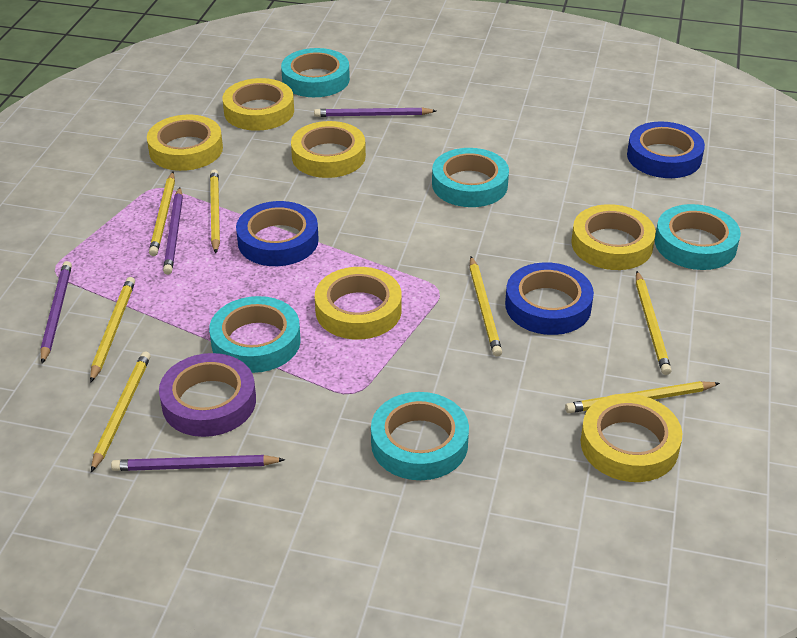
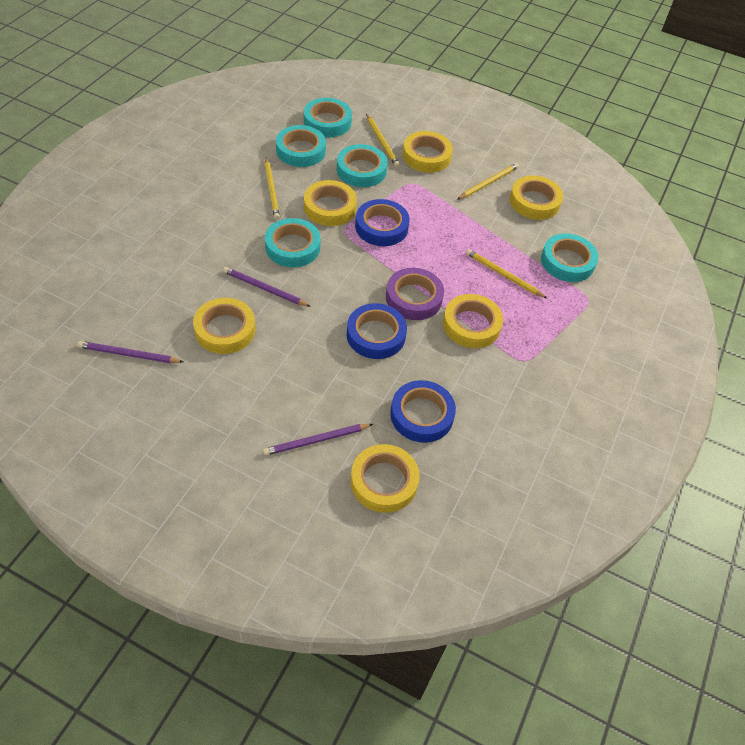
purple pencil: [40,261,72,364] [111,455,285,471] [163,187,183,275] [314,107,436,117] = 4 -> [77,341,183,363] [223,267,311,307] [263,424,373,456] = 3
yellow pencil: [90,277,135,383] [91,352,151,472] [149,172,175,256] [210,170,220,253] [469,257,502,357] [565,381,720,413] [636,271,671,375] = 7 -> [265,158,280,219] [366,114,399,167] [457,163,519,200] [466,249,548,299] = 4

